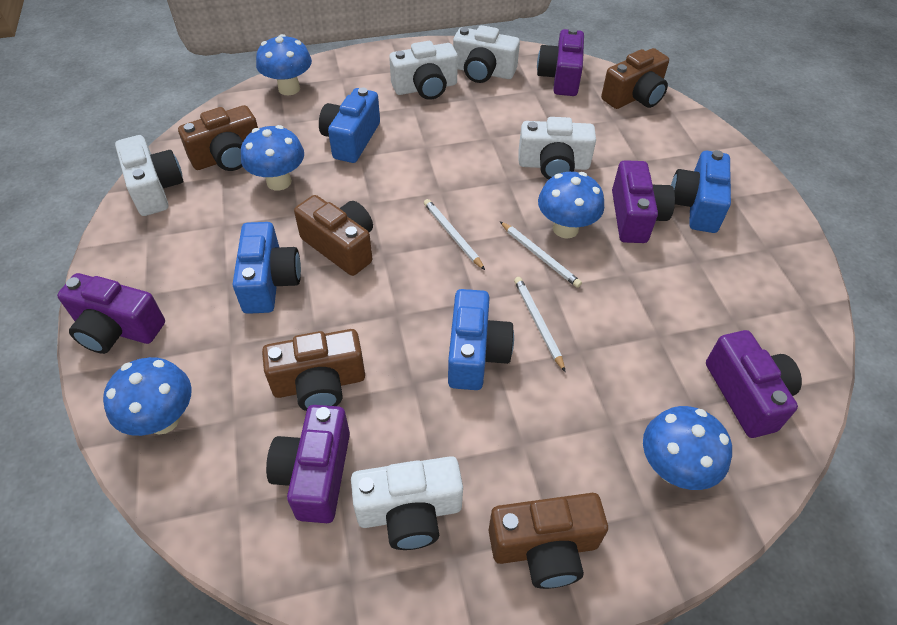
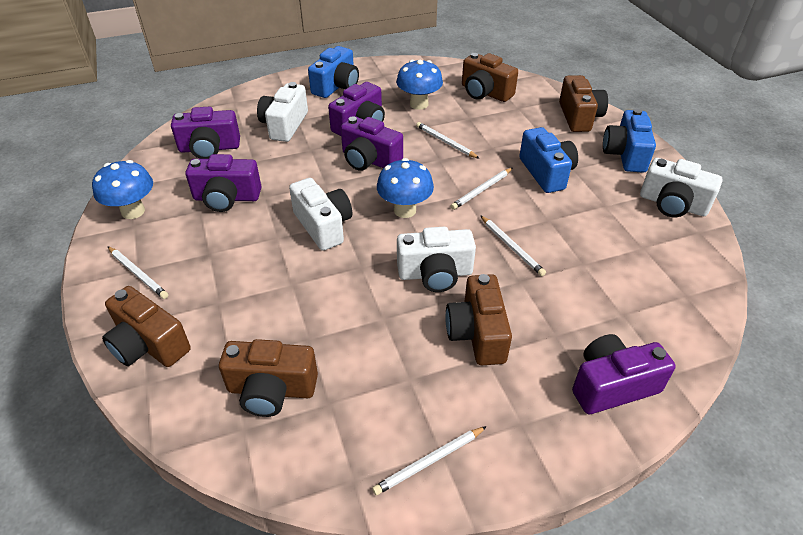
blue camera: [233,222,301,314] [319,87,380,163] [448,289,514,390] [671,150,731,233] = 4 -> [308,46,359,98] [519,127,578,193] [603,108,656,173] = 3
blue mushroom: [103,357,192,436] [241,125,304,191] [256,34,312,96] [538,172,604,239] [643,406,732,490] = 5 -> [92,160,153,219] [377,158,434,218] [396,60,443,110] = 3
white camera: [115,135,183,216] [351,456,463,550] [389,41,458,100] [453,25,520,83] [518,117,596,179] = 5 -> [257,82,308,142] [289,178,352,251] [397,227,476,292] [640,158,722,217] = 4
white pencil: [424,199,485,270] [500,221,582,288] [514,277,565,372] = 3 -> [107,246,168,299] [372,426,487,495] [416,122,480,159] [451,168,512,210] [480,215,546,276] = 5

